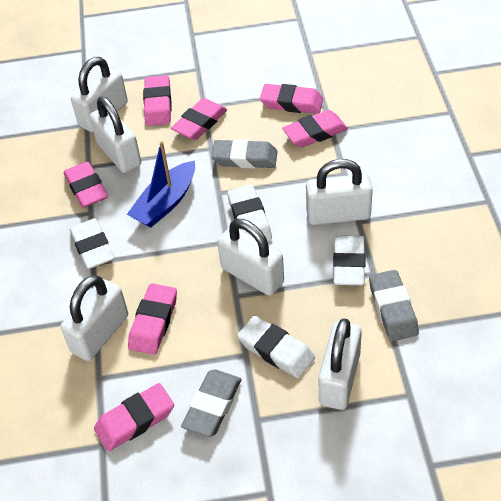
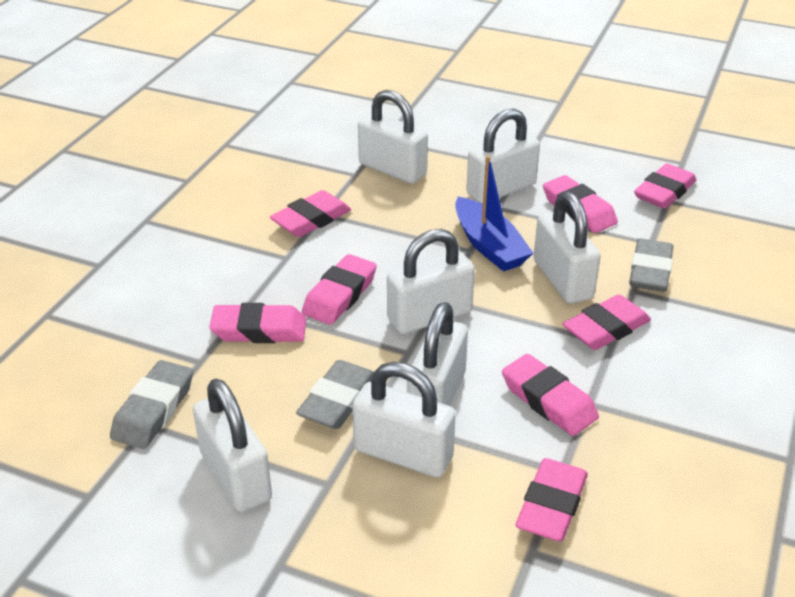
pink eraser: [64,161,108,208] [94,383,174,451] [128,283,177,355] [143,75,171,126] [171,98,227,140] [260,84,323,114] [282,110,348,148] = 7 -> [209,303,306,343] [270,190,351,237] [302,254,377,325] [502,354,599,436] [516,458,588,541] [543,175,618,233] [563,294,651,350] [634,164,696,209] = 8
white eraser: [70,218,114,269] [227,185,272,242] [237,316,315,378] [333,235,365,286] = 4 -> none = 0
white padlock: [61,275,128,361] [71,57,128,132] [90,97,141,173] [217,219,284,296] [306,159,373,225] [319,318,362,410] = 6 -> [193,379,272,512] [352,362,456,477] [358,90,428,184] [387,229,475,334] [407,302,468,406] [466,108,540,204] [534,192,601,304] = 7

